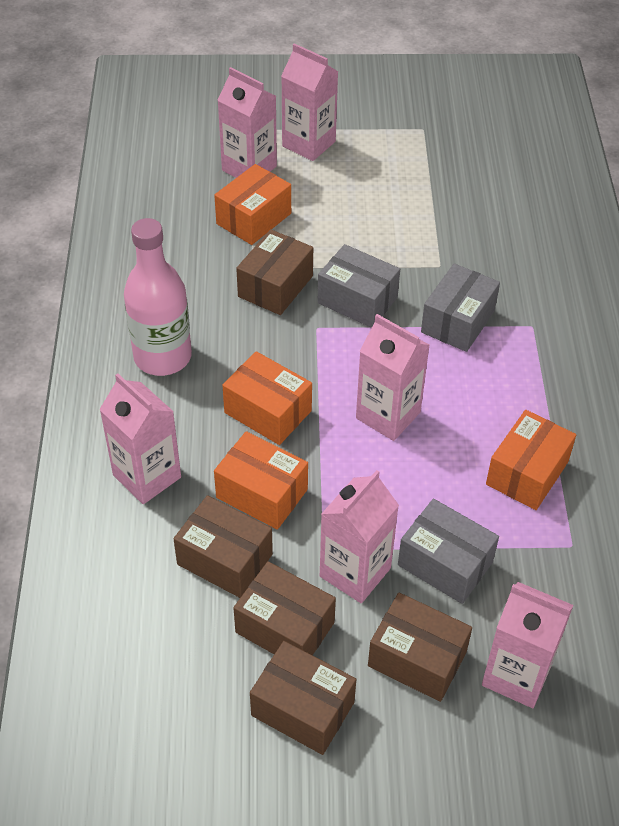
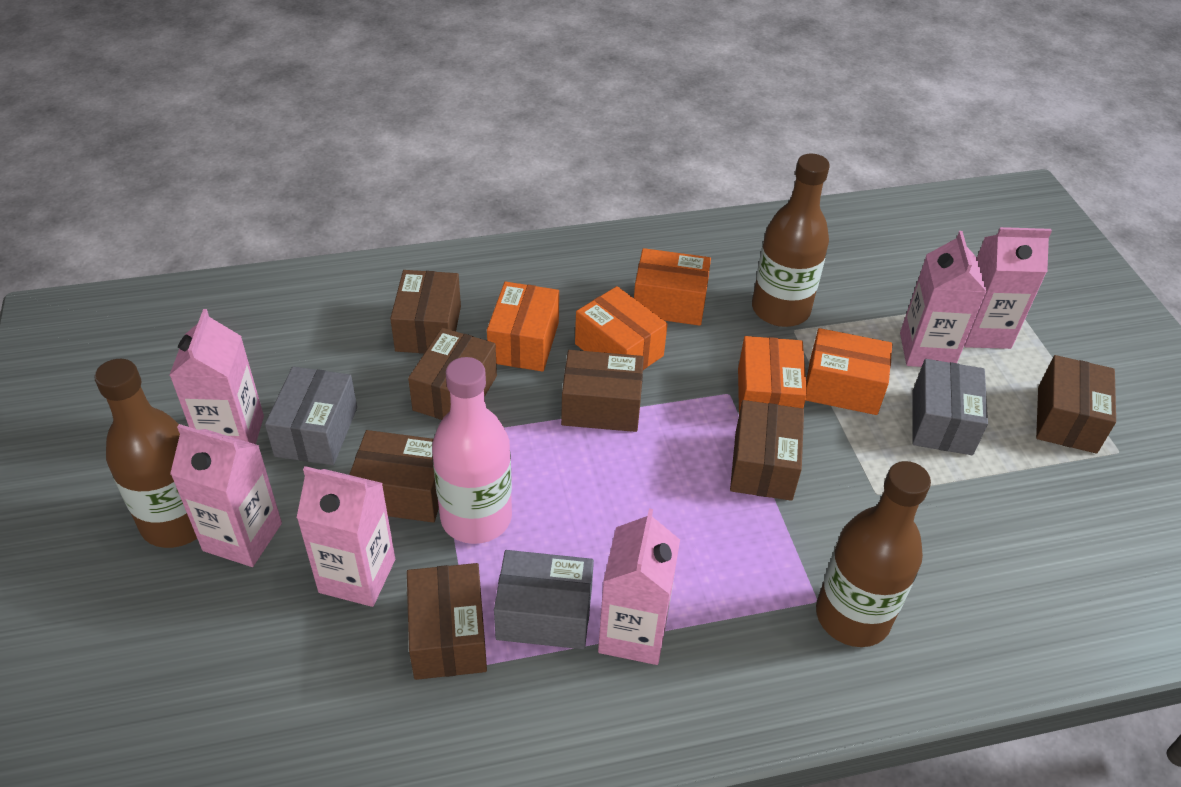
brown bottle: none = 0 -> [94,359,197,548] [752,153,830,327] [816,461,931,647] = 3
brown box: [174,495,273,598] [234,561,336,655] [236,229,313,315] [250,641,356,755] [368,593,472,702] = 5 -> [349,430,439,523] [390,270,461,354] [407,563,487,680] [408,328,497,420] [561,350,644,432] [730,400,804,501] [1036,355,1116,454] = 7
orange box: [214,164,291,245] [214,431,308,530] [222,351,312,445] [486,410,576,510] = 4 -> [487,282,559,372] [575,286,668,370] [634,248,711,326] [738,336,807,413] [805,328,892,415] = 5

